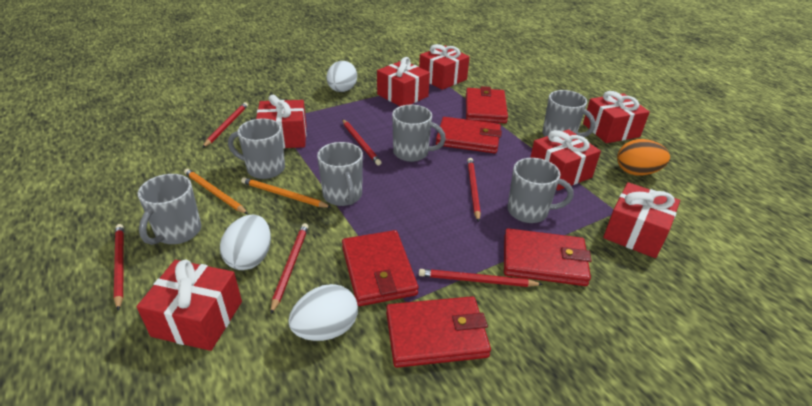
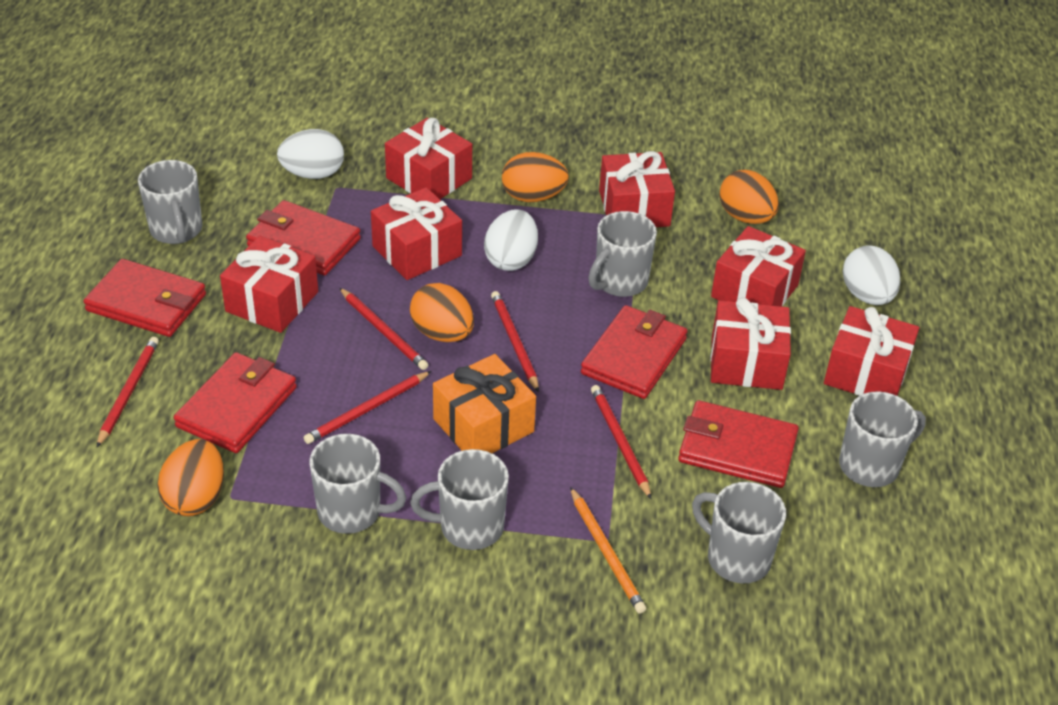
orange egg: [617,139,670,176] = 1 -> [157,439,224,516] [410,283,474,342] [502,152,569,202] [720,170,779,224] = 4
orange gift: none = 0 -> [433,354,536,453] = 1
orange pencil: [184,169,248,214] [241,177,332,208] = 2 -> [570,487,646,614] = 1
red pencil: [114,224,124,311] [202,102,248,148] [270,223,309,314] [342,119,382,165] [419,269,543,287] [467,158,481,222] = 6 -> [96,337,159,448] [304,371,431,444] [339,287,428,370] [491,291,539,392] [591,385,651,499] = 5

